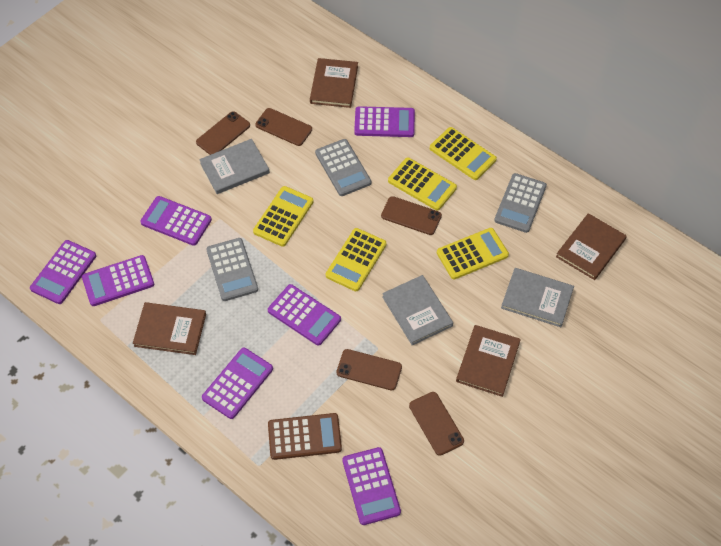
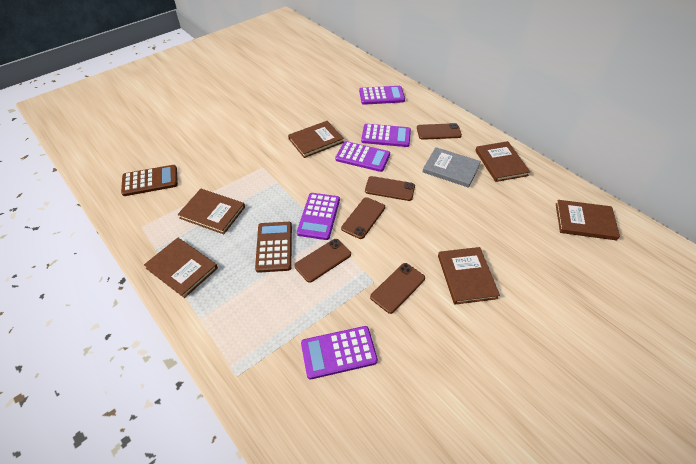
brown book: [133,302,206,355] [310,58,358,108] [456,325,521,397] [556,213,627,280] = 4 -> [144,238,218,298] [178,189,245,234] [288,121,344,158] [438,247,500,305] [475,141,530,182] [556,200,620,240] = 6
brown calculator: [268,413,342,460] = 1 -> [121,165,178,196] [255,222,292,273] = 2
grey book: [199,139,270,194] [382,275,453,345] [501,268,574,327] = 3 -> [423,147,481,188] = 1
grey calculator: [206,238,258,301] [315,139,371,196] [494,173,547,233] = 3 -> none = 0
purple calculator: [30,240,96,304] [82,255,154,306] [140,196,212,246] [202,348,273,419] [268,284,341,346] [342,447,401,525] [354,106,415,137] = 7 -> [297,193,340,240] [301,326,378,379] [335,141,390,172] [359,86,405,105] [361,124,411,147] = 5
yellow calculator: [253,186,313,247] [326,228,386,291] [388,157,457,211] [430,127,497,180] [437,228,509,279] = 5 -> none = 0

